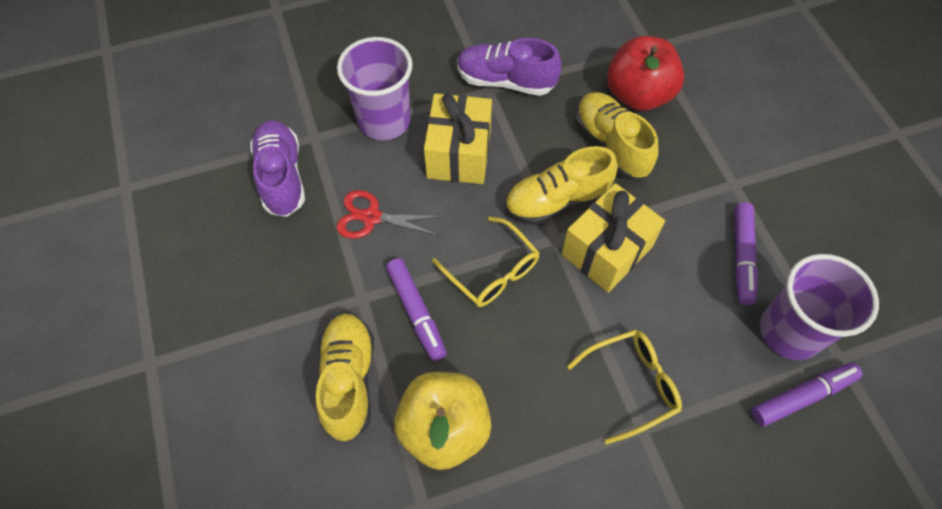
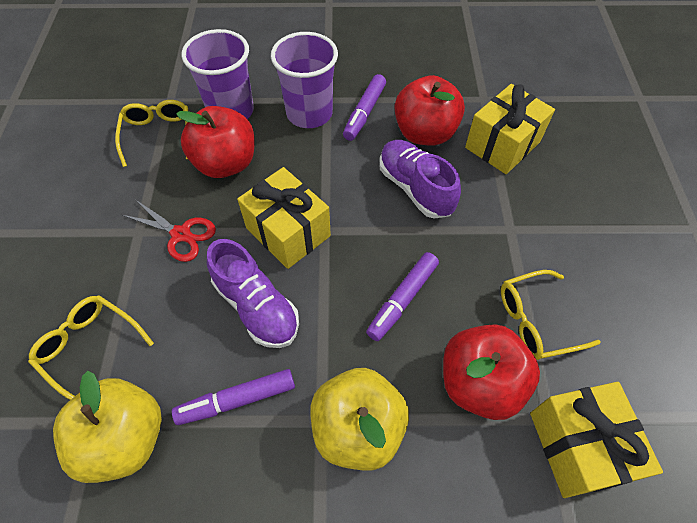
red apple: [607,36,684,111] = 1 -> [176,106,255,178] [395,75,465,146] [443,324,540,420] = 3
yellow apple: [394,372,491,470] = 1 -> [53,371,162,483] [310,368,409,470] = 2
yellow gift: [424,93,492,184] [561,183,665,293] = 2 -> [237,167,331,269] [465,84,555,174] [530,382,663,498] = 3
yellow glasses: [432,216,540,307] [567,329,682,444] = 2 -> [28,296,154,400] [115,100,188,167] [501,270,601,360] = 3
yellow shoe: [315,314,374,441] [505,146,618,225] [576,92,658,179] = 3 -> none = 0

